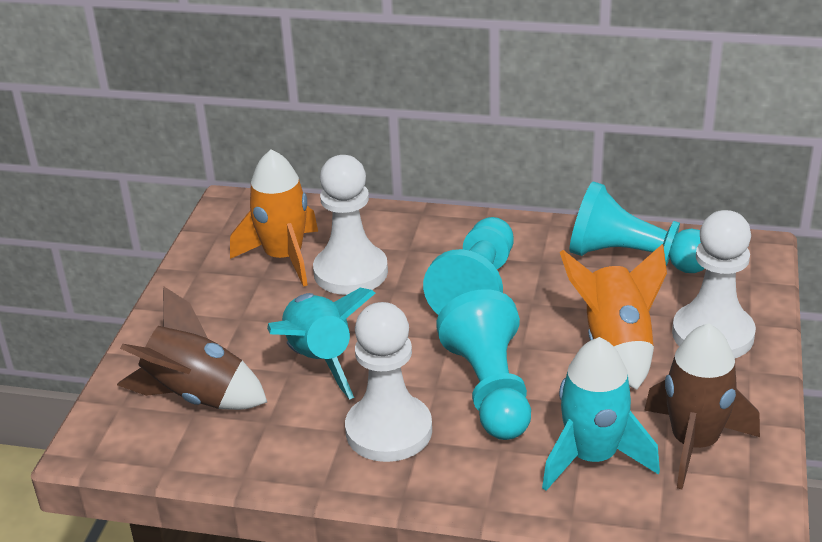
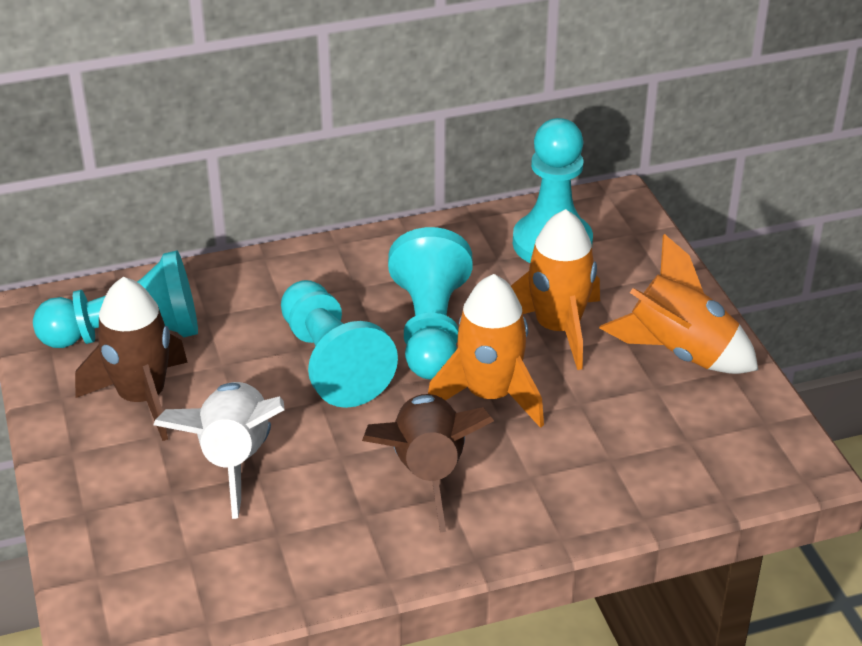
orange rocket: [230,149,318,287] [560,244,667,390] = 2 -> [428,274,544,428] [511,209,600,370] [599,234,758,374] = 3
turquoise pawn: [423,217,514,315] [436,289,531,440] [569,182,705,273] = 3 -> [33,250,198,348] [281,280,398,408] [388,227,473,380] [513,118,593,263] = 4
turquoise rocket: [267,288,375,400] [542,337,660,491] = 2 -> none = 0
white pawn: [313,155,388,295] [345,302,432,462] [672,210,756,358] = 3 -> none = 0
white rocket: none = 0 -> [153,382,285,519] = 1

